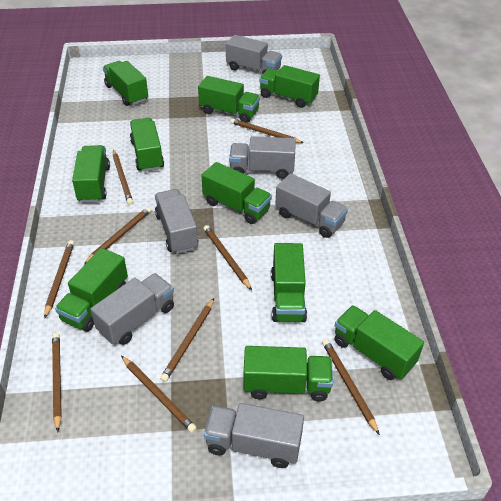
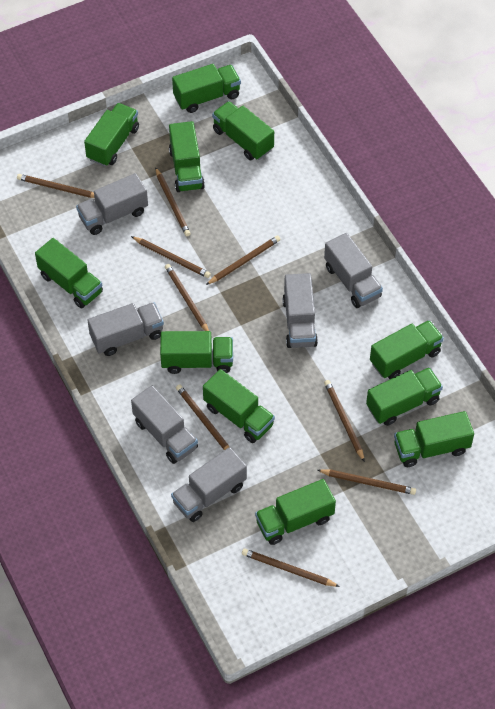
green truck: [55,248,128,332] [72,145,110,203] [103,61,148,106] [130,118,164,172] [198,76,260,123] [201,162,272,224] [244,346,333,402] [259,65,320,108] [271,243,307,322] [334,305,424,380] = 10 -> [35,238,103,309] [84,103,139,167] [160,331,233,374] [169,121,205,192] [172,64,241,113] [203,369,275,443] [212,101,274,160] [255,479,336,545] [366,367,443,426] [370,320,444,379] [394,411,474,467] = 11

